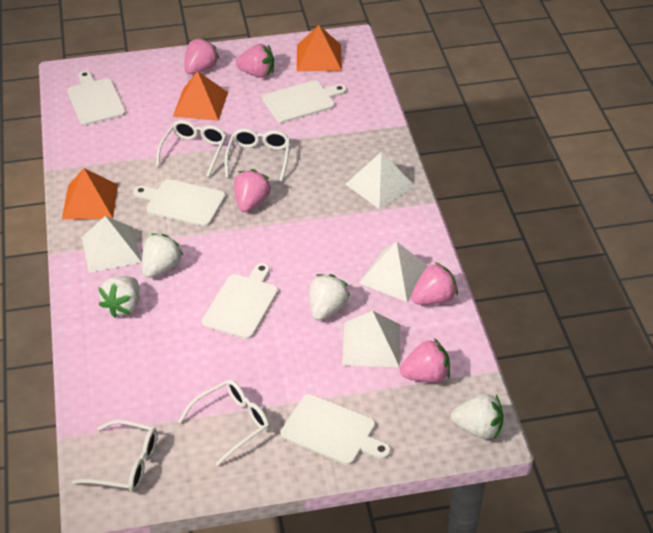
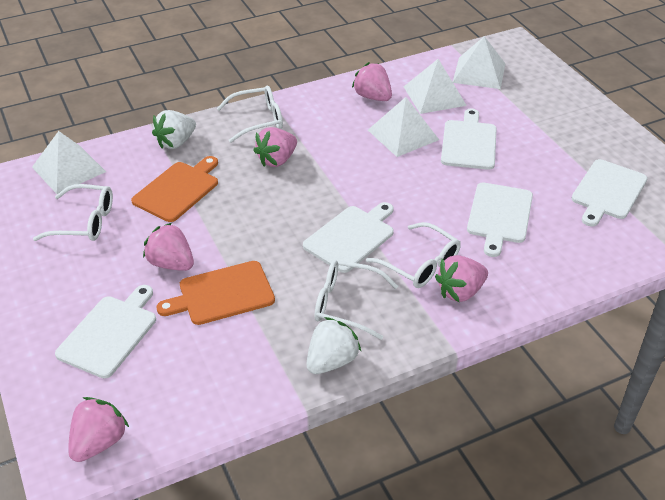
orange cutting board: none = 0 -> [131,156,218,222] [157,261,275,325] = 2
orange pyramid: [62,168,118,220] [173,71,228,121] [297,25,342,71] = 3 -> none = 0
white strawberry: [98,276,139,318] [142,233,183,278] [310,274,350,321] [451,394,504,439] = 4 -> [152,110,196,149] [307,317,361,374] = 2

